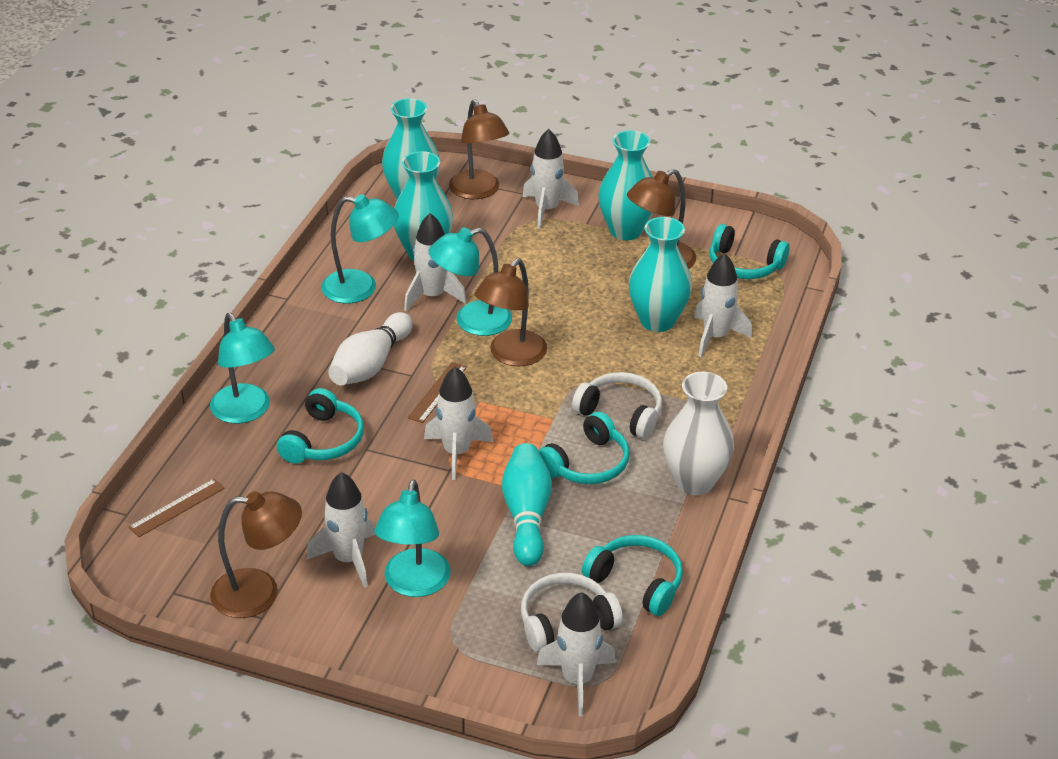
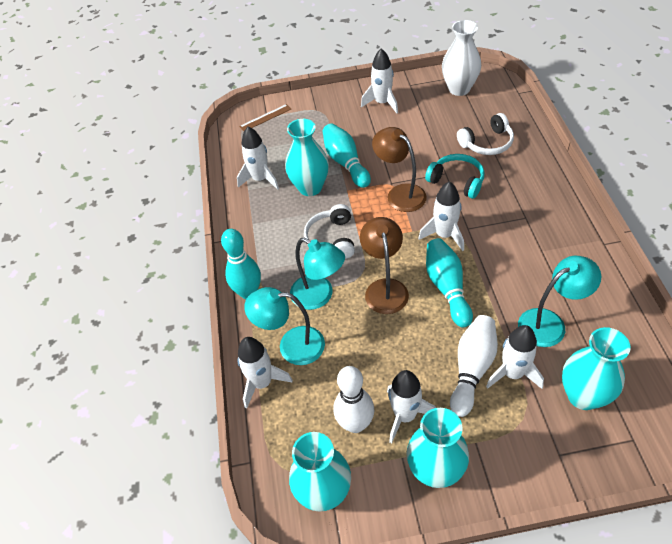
brown lamp: [210,491,302,618] [449,99,509,199] [475,258,547,367] [627,169,696,269] = 4 -> [360,217,409,314] [372,127,427,212] = 2
brown ruler: [129,479,225,537] [407,362,467,423] = 2 -> [239,104,291,131] = 1
turquoise bowling pin: [502,443,552,566] = 1 -> [221,229,261,299] [323,123,371,188] [426,238,473,327] = 3
turquoise headphones: [277,388,364,464] [539,412,630,484] [582,535,683,616] [710,224,790,279] = 4 -> [425,154,484,199] = 1
turquoise lamp: [210,313,275,424] [321,194,399,303] [374,480,451,597] [429,227,512,336] = 4 -> [244,287,325,365] [290,238,345,310] [518,256,601,347] = 3
white bowling pin: [328,312,413,385] = 1 -> [333,366,374,433] [450,315,498,417] = 2

